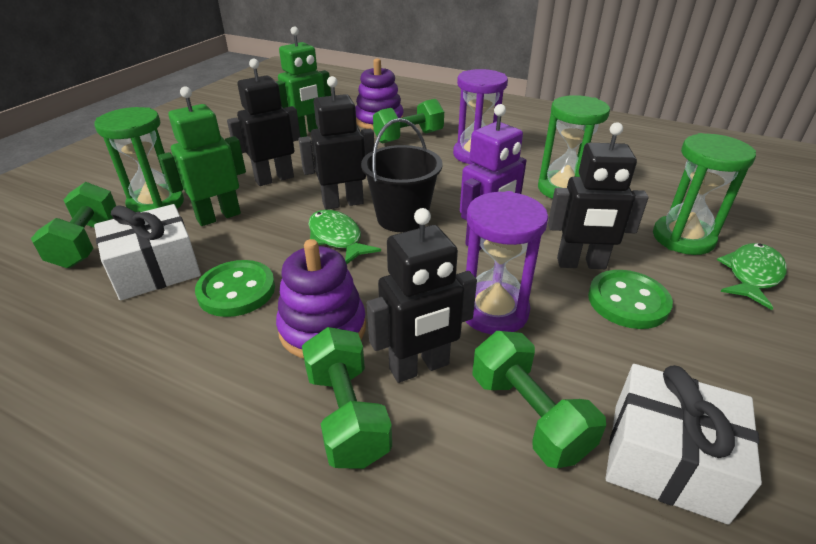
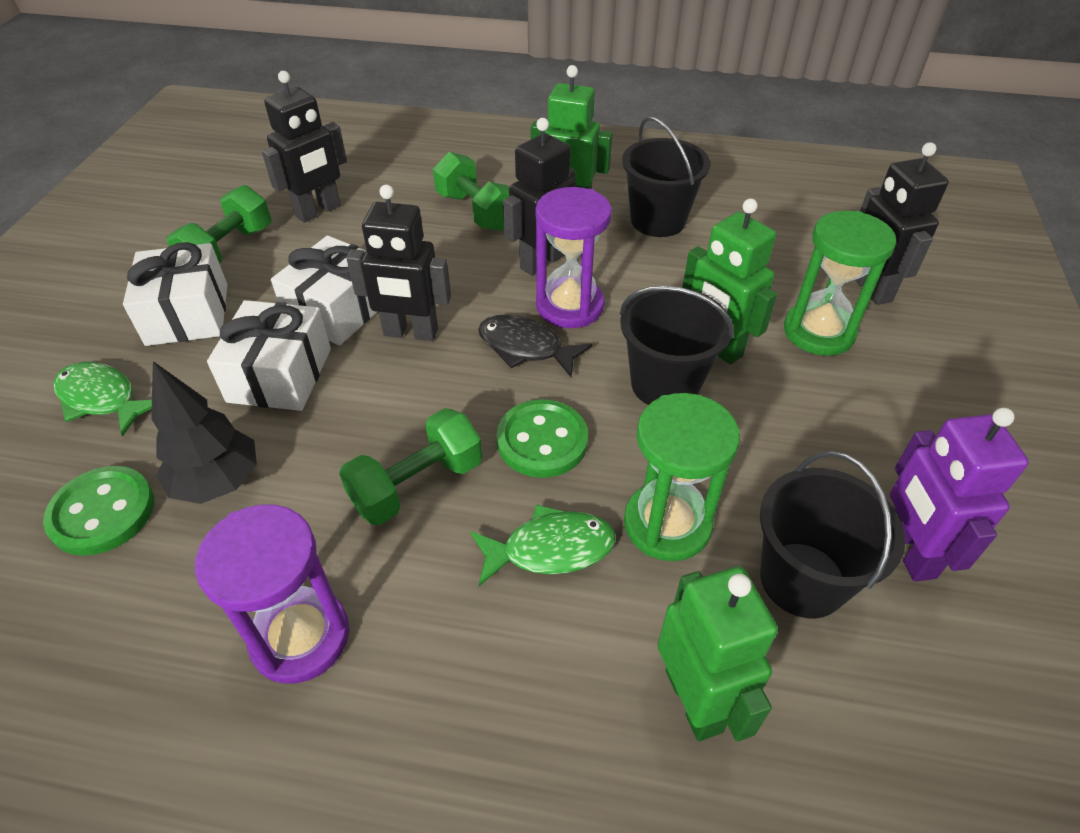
black bucket: [361,118,443,232] = 1 -> [620,286,734,405] [622,116,711,237] [760,451,905,618] = 3
black fish: none = 0 -> [478,314,592,377] = 1
black tree: none = 0 -> [151,361,257,504] = 1
green dumbbell: [31,182,116,268] [302,327,392,469] [373,99,444,144] [472,331,606,468] = 4 -> [167,185,271,264] [339,408,482,525] [433,152,509,231] = 3
green hourglass: [95,107,184,212] [538,95,610,199] [653,133,756,255] = 3 -> [624,393,740,561] [784,211,896,356] = 2
green robot: [159,86,246,226] [276,26,331,137] = 2 -> [531,65,613,189] [658,567,778,741] [682,199,777,365] = 3
purple stacking toy: [276,239,366,359] [355,58,403,130] = 2 -> none = 0
white gift: [94,204,201,300] [606,364,762,525] = 2 -> [123,242,227,346] [207,300,331,411] [271,236,377,345] = 3

